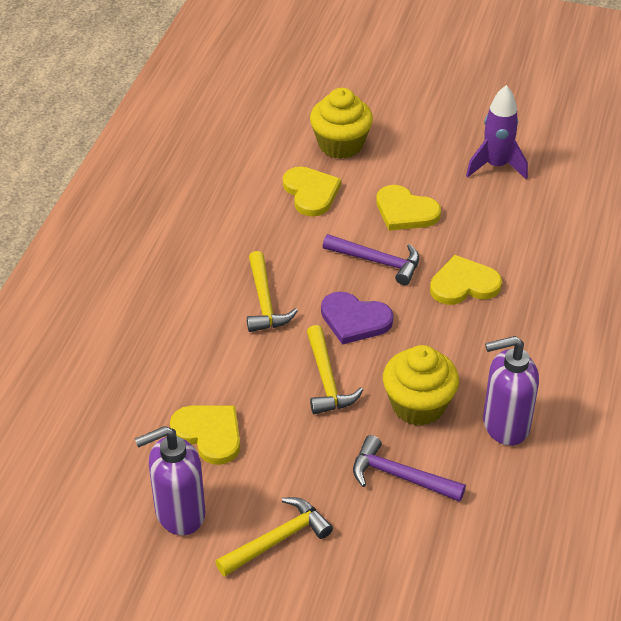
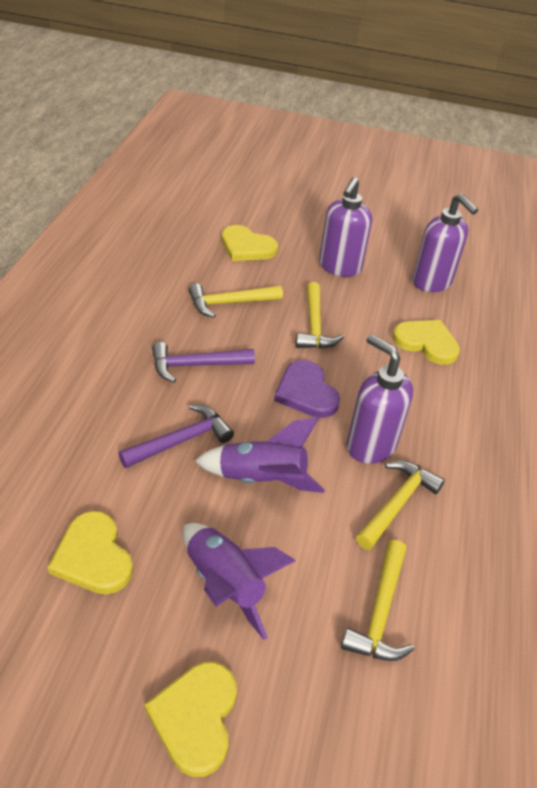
purple rocket: [466,85,528,179] = 1 -> [183,523,296,640] [195,417,325,493] = 2
purple soap dispenser: [135,426,206,535] [483,336,539,446] = 2 -> [319,177,372,277] [347,334,413,464] [412,193,478,292] = 3
yellow cupcake: [310,88,373,159] [383,345,459,426] = 2 -> none = 0
yellow hammer: [215,497,333,577] [247,251,298,332] [307,325,363,414] = 3 -> [189,283,283,318] [296,282,344,349] [341,540,414,661] [356,461,445,550] = 4

